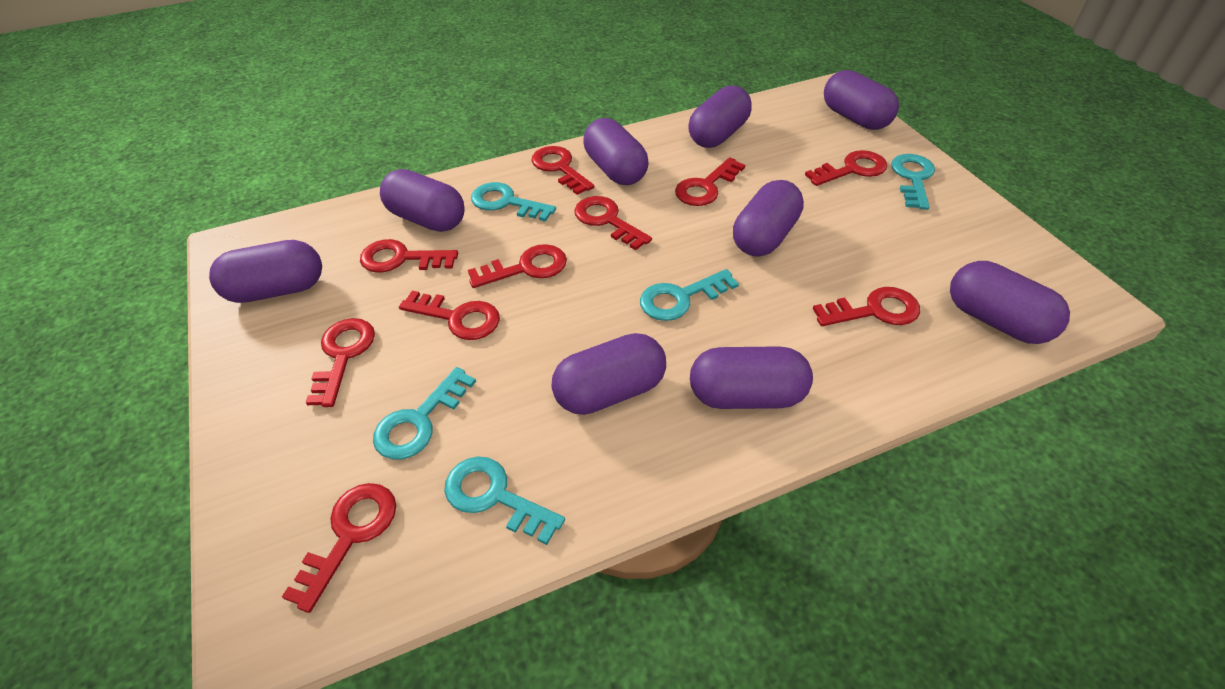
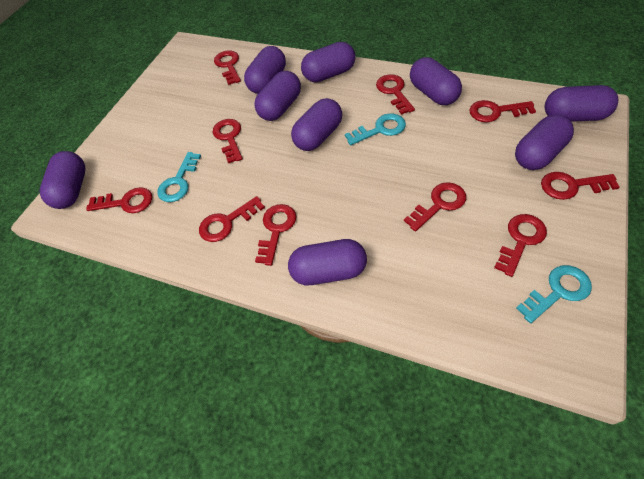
turquoise key: [373,367,476,460] [444,456,565,545] [471,182,556,222] [640,269,739,321] [891,154,935,210] = 5 -> [157,152,201,202] [345,113,406,145] [516,265,592,323] = 3

